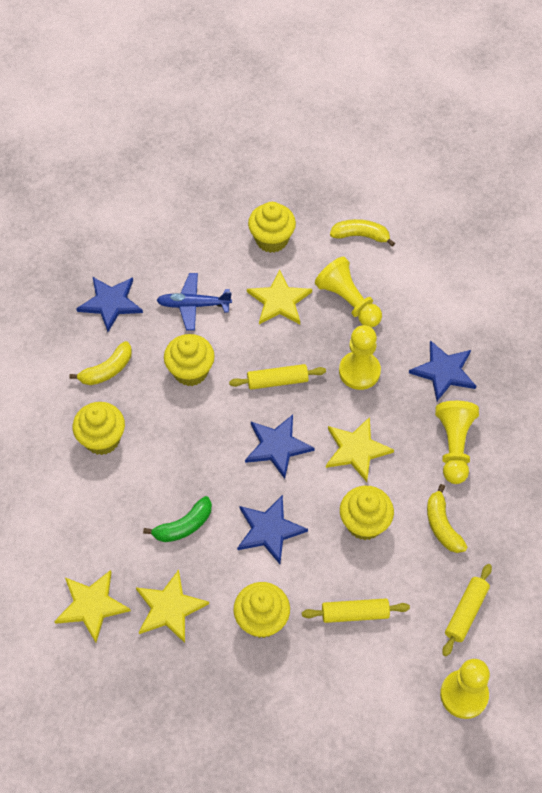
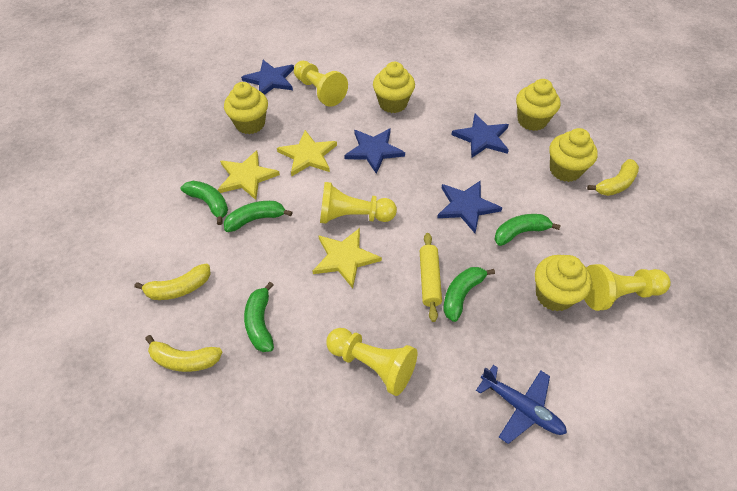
green banana: [143,496,212,542] = 1 -> [181,181,228,225] [224,201,292,232] [244,282,274,352] [443,267,495,322] [494,214,561,246] = 5
yellow rolling pin: [229,364,326,390] [302,598,410,623] [442,564,492,656] = 3 -> [420,233,442,322] = 1
yellow star: [54,570,131,643] [136,570,209,643] [247,269,312,324] [326,417,394,482] = 4 -> [218,150,280,200] [277,130,337,176] [312,228,382,288] = 3

